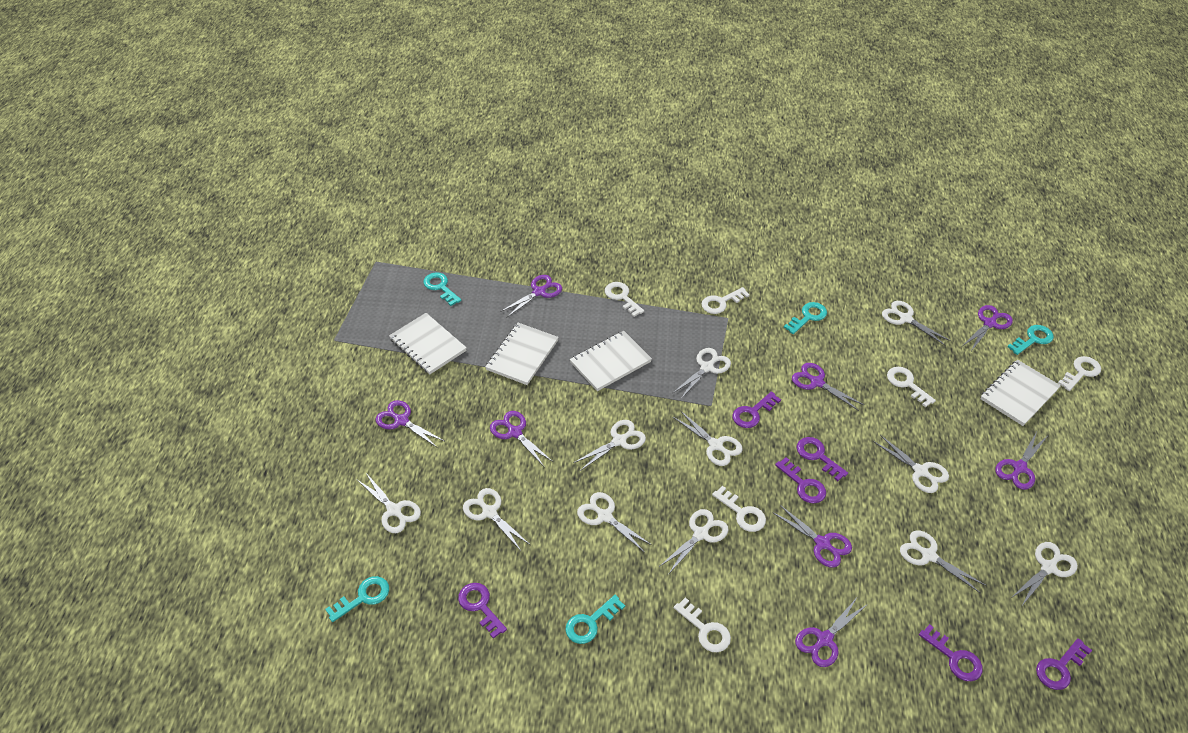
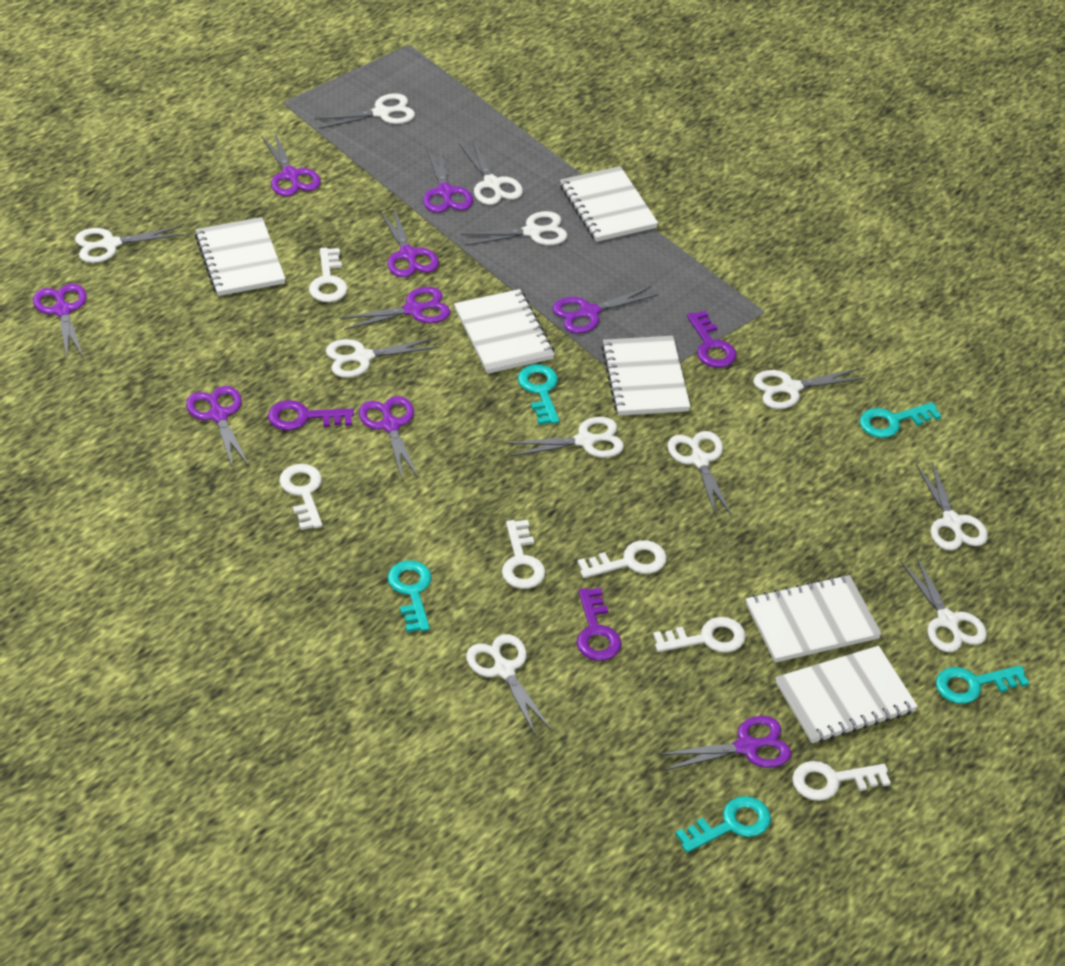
purple key: [458,583,507,639] [733,392,781,428] [775,457,826,503] [796,437,848,481] [919,624,983,681] [1036,638,1092,690] = 6 -> [268,400,354,430] [577,588,622,661] [687,311,737,368] = 3
purple scissors: [375,400,444,448] [490,411,553,467] [500,275,562,317] [773,505,852,567] [792,363,864,411] [795,596,868,667] [962,305,1013,351] [995,432,1047,490] = 8 -> [33,284,86,359] [186,386,249,468] [261,131,321,196] [340,287,451,330] [359,396,418,478] [380,208,439,278] [423,149,473,213] [552,286,659,333] [659,716,791,771] = 9
white notebook: [389,313,467,374] [485,323,559,385] [570,331,652,391] [980,360,1061,426] = 4 -> [195,217,286,296] [454,289,555,374] [560,166,658,242] [601,336,691,416] [746,575,882,663] [775,646,918,743] = 6

